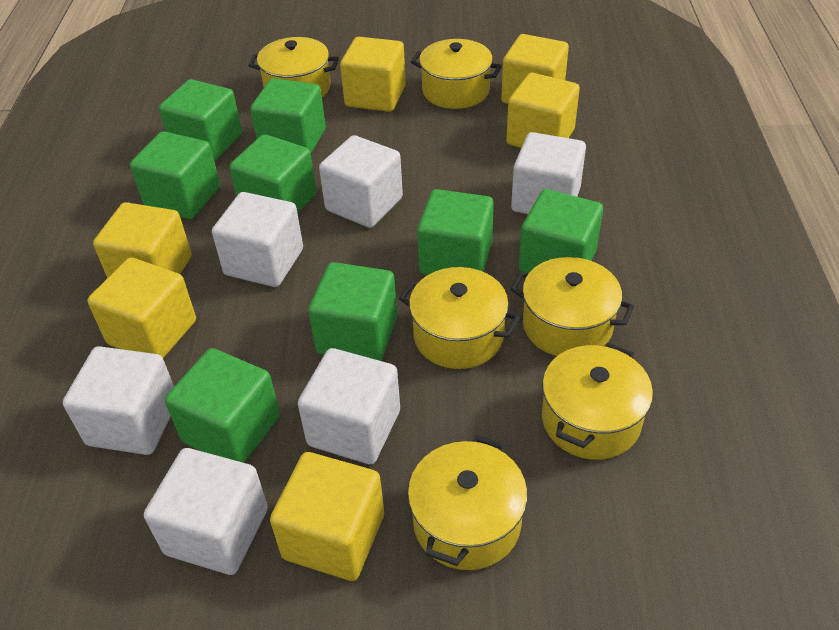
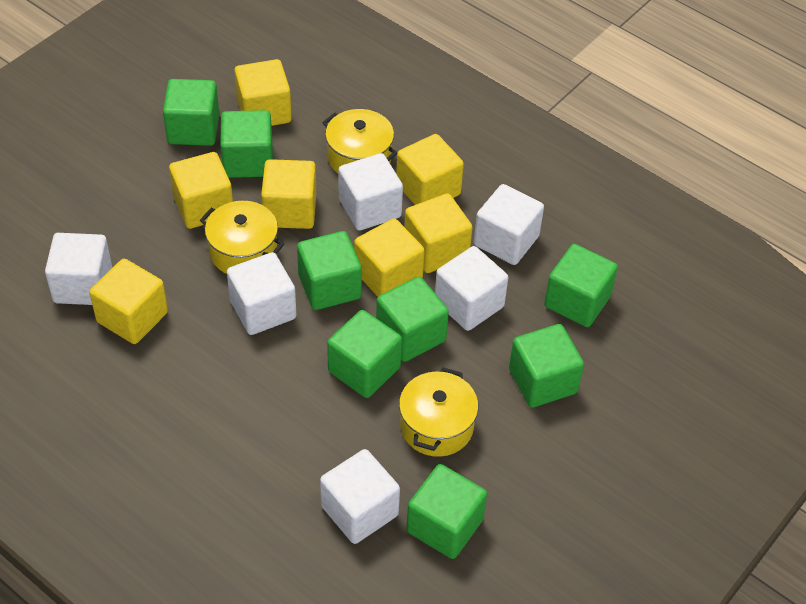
yellow cube: [87,257,196,358] [93,202,191,278] [270,452,384,581] [340,37,406,112] [501,34,569,104] [506,73,580,148] = 6 -> [89,259,168,344] [169,152,233,229] [234,59,292,126] [261,159,316,229] [354,218,425,297] [396,134,464,205] [404,193,473,273] = 7
yellow pot: [248,37,339,97] [399,267,520,369] [408,435,527,570] [411,39,502,109] [510,257,634,356] [542,343,653,460] = 6 -> [200,201,284,274] [322,109,397,173] [399,367,478,457] = 3

